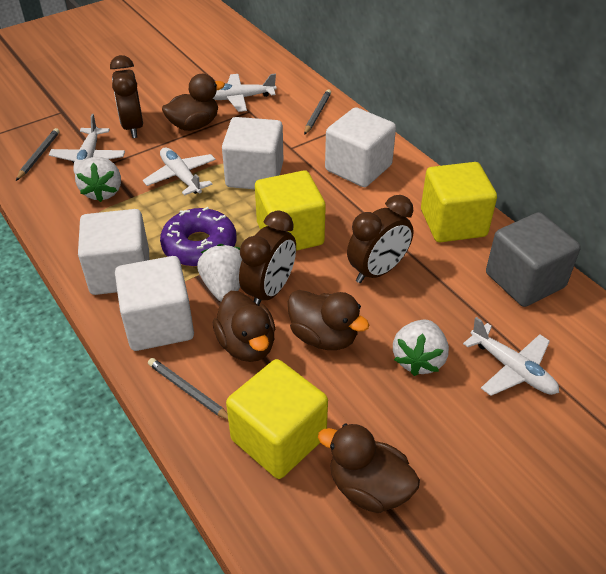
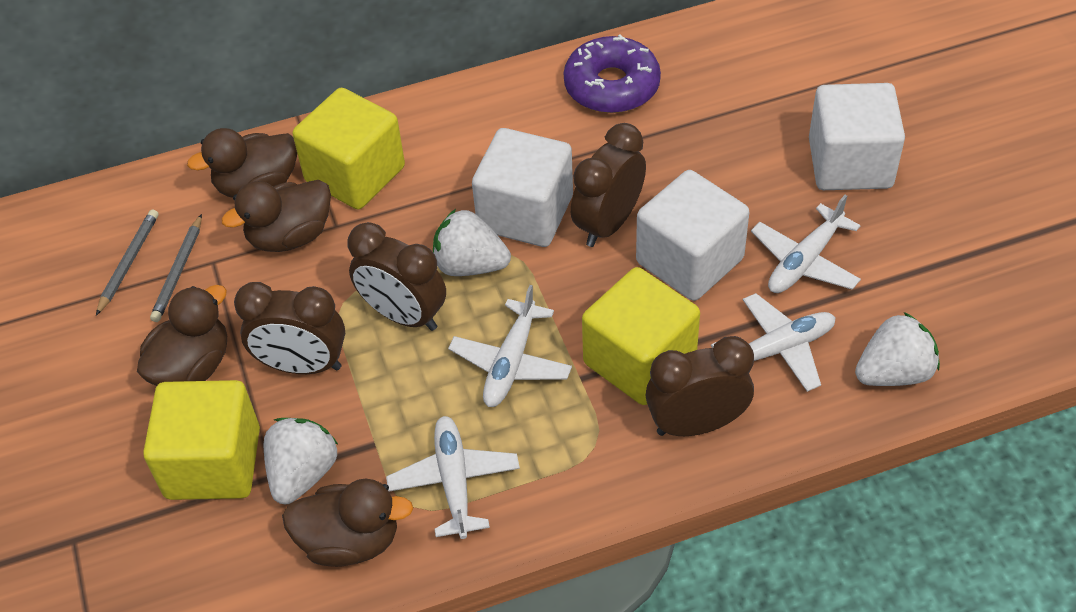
brown clock: [110,55,143,138] [239,210,296,306] [347,195,414,283] = 3 -> [234,282,345,374] [348,222,446,331] [571,123,646,247] [646,336,754,436] = 4
grey cube: [486,212,581,307] = 1 -> none = 0
grey pencil: [16,128,60,181] [148,358,228,420] [304,90,331,135] = 3 -> [96,209,158,316] [150,214,202,322] = 2
white cube: [78,209,149,295] [115,256,194,351] [222,117,283,189] [325,107,396,187] = 4 -> [472,128,573,247] [636,170,749,301] [809,83,905,190] = 3

